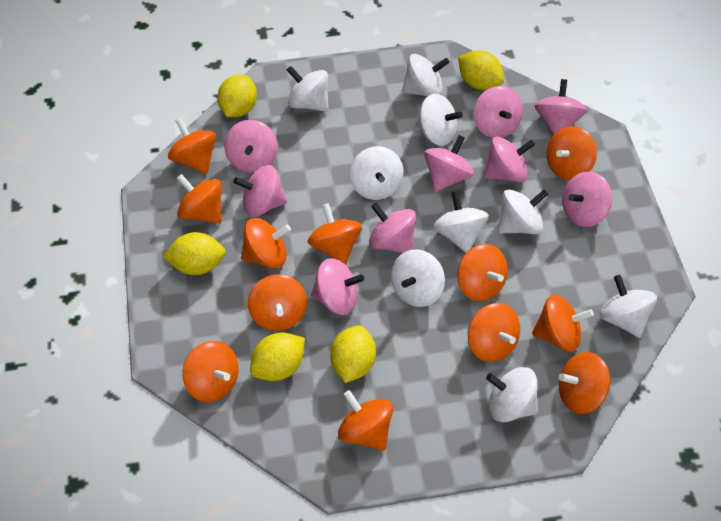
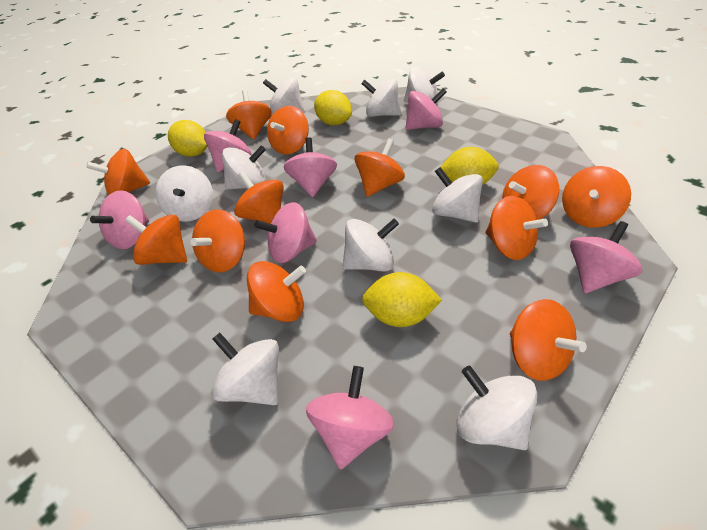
pink spinning top: [224,120,278,173] [233,165,287,217] [311,258,364,315] [369,203,416,253] [424,135,474,192] [473,86,523,138] [484,137,535,183] [535,79,587,135] [562,171,612,227] = 9 -> [90,190,149,249] [204,119,252,172] [254,202,317,263] [284,137,337,197] [306,366,394,469] [405,88,447,130] [570,221,642,293] = 7
yellow lemon: [163,232,226,275] [217,75,257,117] [250,332,305,381] [330,325,376,383] [458,50,504,90] = 5 -> [168,120,207,157] [314,90,352,125] [362,272,442,327] [441,147,499,185] = 4

